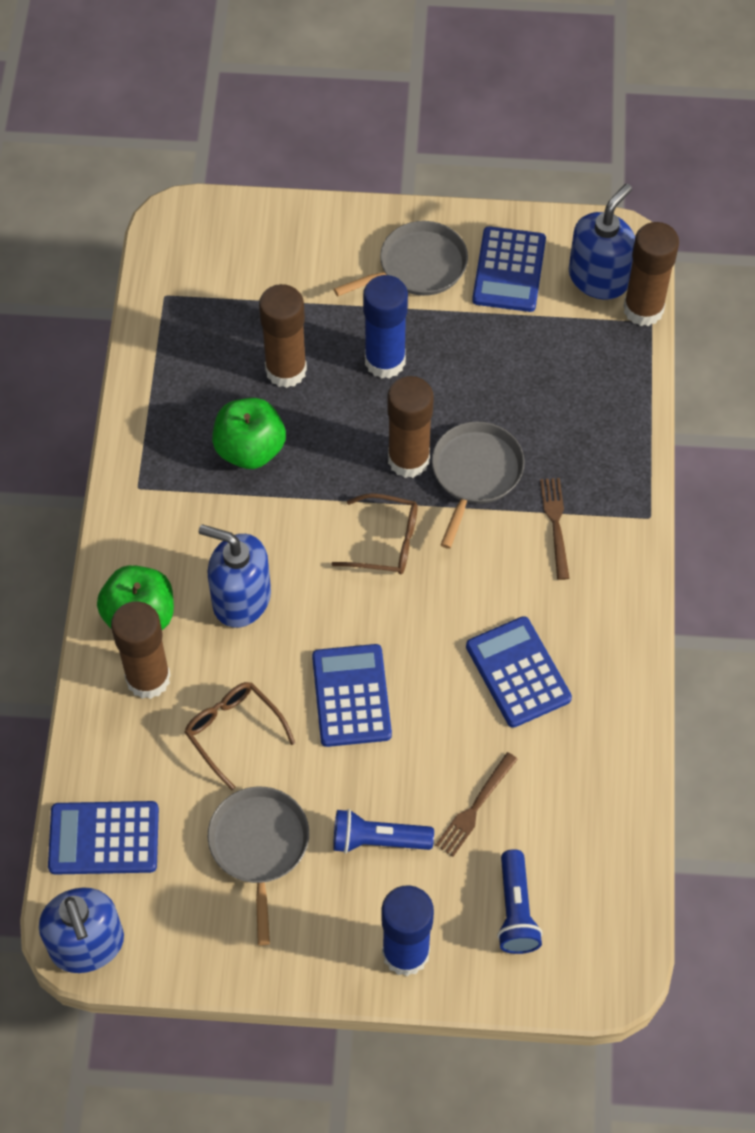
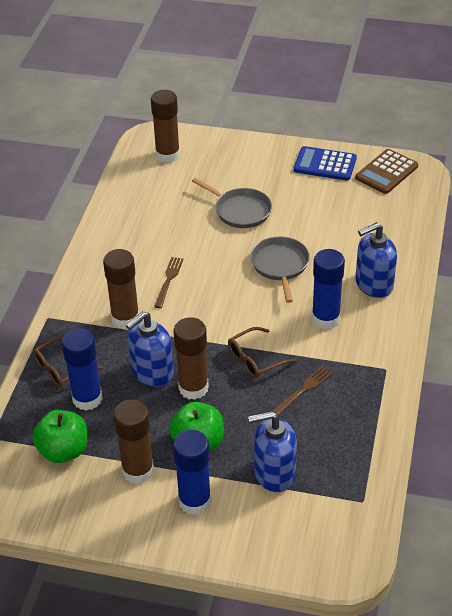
blue calculator: [48,801,159,875] [312,644,392,747] [466,616,572,728] [472,226,546,312] = 4 -> [294,146,357,181] = 1
blue flashlight: [333,809,434,853] [497,849,543,954] = 2 -> none = 0
blue glue stick: [363,275,408,379] [381,885,434,976] = 2 -> [61,328,103,410] [173,430,211,515] [312,249,345,329] = 3
brown calculator: none = 0 -> [355,149,418,194] = 1
grey pan: [207,787,309,945] [334,221,468,296] [432,421,525,549] = 3 -> [192,178,272,228] [250,237,310,303] = 2

